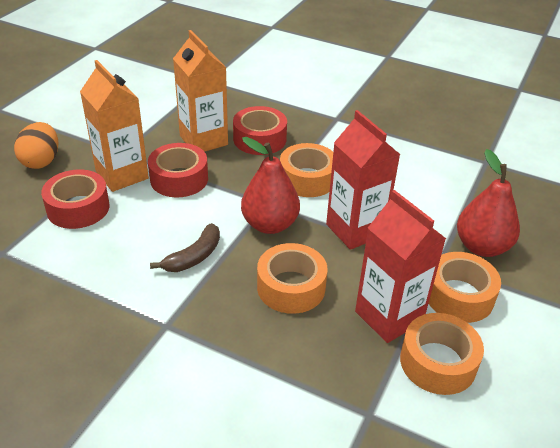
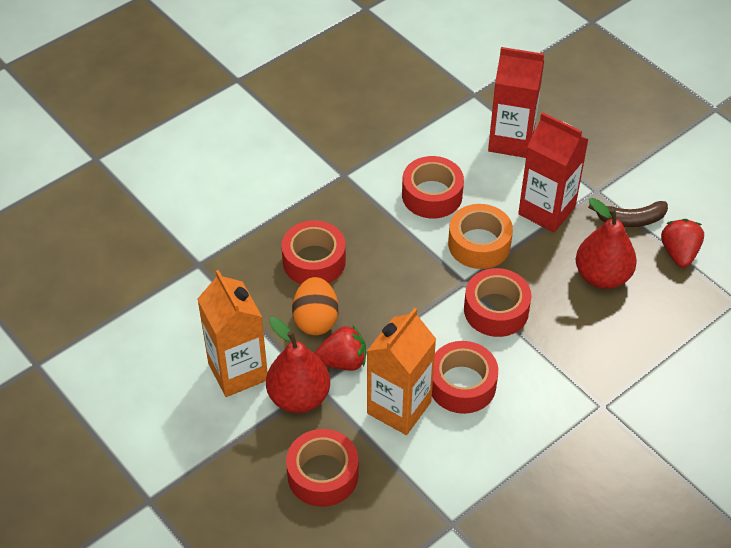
orange tape: [257,243,328,314] [280,143,333,197] [400,313,484,395] [428,252,501,323] = 4 -> [448,204,513,269] = 1
red strawberry: none = 0 -> [314,326,366,371] [661,219,704,268] = 2
red tape: [41,170,110,229] [148,143,208,197] [233,106,287,155] = 3 -> [281,220,346,284] [286,429,359,507] [402,156,464,218] [432,341,498,414] [464,268,532,337] = 5

